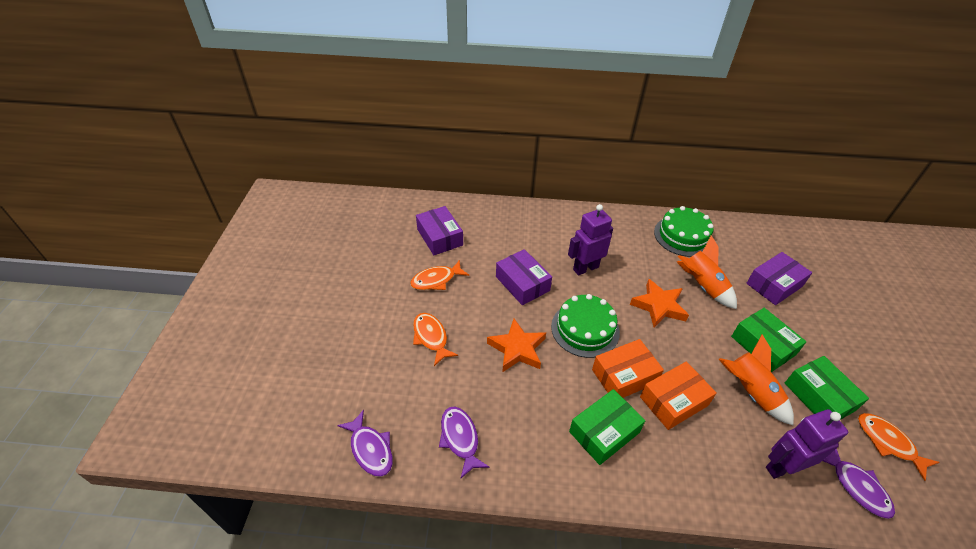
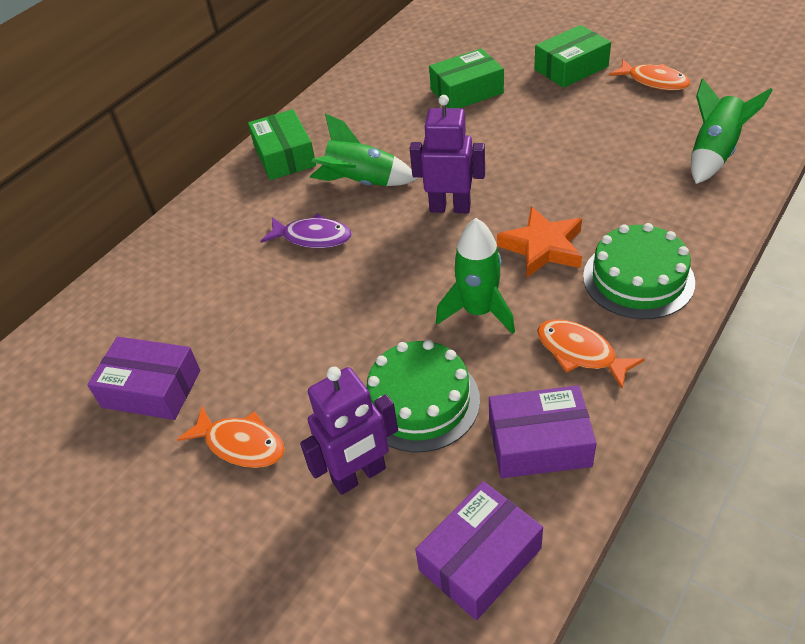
green rocket: none = 0 -> [310,113,418,186] [436,218,515,334] [691,78,773,184] = 3
orange box: [592,339,664,398] [640,362,716,430] = 2 -> none = 0
orange rocket: [677,235,737,309] [719,334,794,425] = 2 -> none = 0
orange star: [487,319,546,372] [630,279,689,327] = 2 -> [497,207,582,277] = 1
purple fish: [337,410,393,477] [439,407,490,478] [823,448,895,519] = 3 -> [261,214,352,248] = 1

